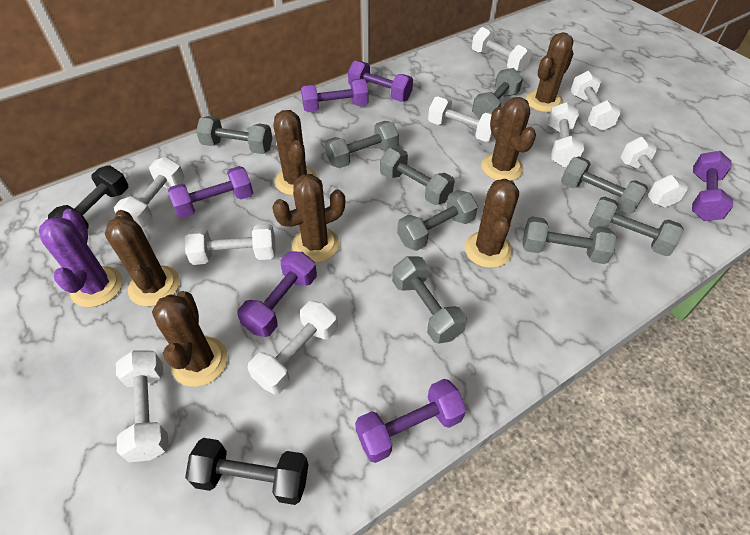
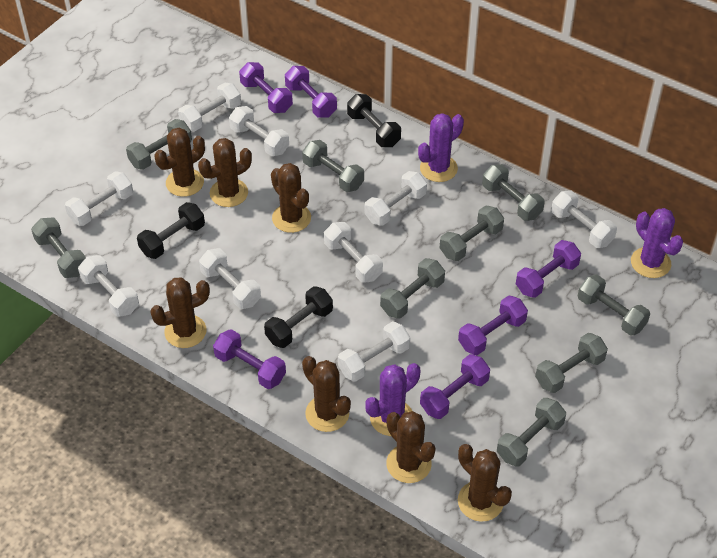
black dumbbell: [48,165,128,229] [185,438,309,505] = 2 -> [137,202,205,259] [264,286,333,348] [347,94,401,147] = 3
purple cactus: [39,209,123,307] = 1 -> [365,363,420,436] [418,113,464,182] [631,208,683,278] = 3

